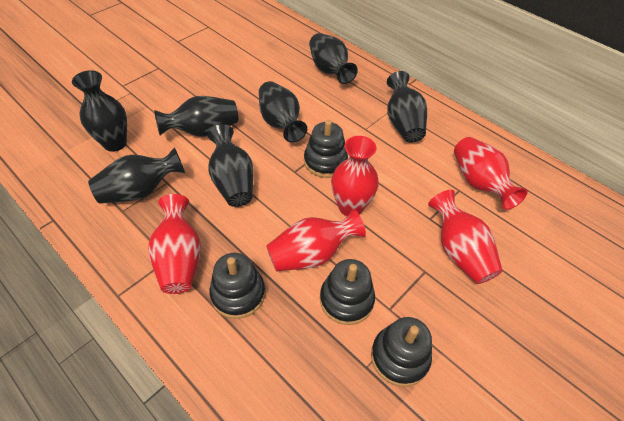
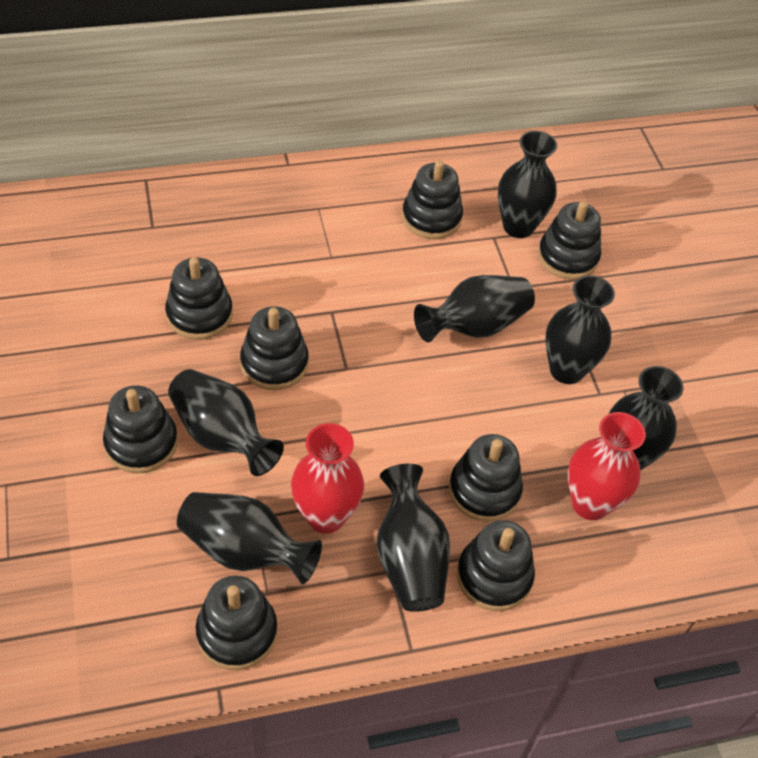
black stacking toy: [209,253,265,319] [304,120,348,178] [320,259,375,325] [371,317,432,387] = 4 -> [103,385,178,474] [165,257,233,340] [196,575,277,670] [240,306,309,390] [402,160,463,239] [449,434,523,522] [457,520,535,611] [538,201,601,280] = 8
red vase: [148,194,201,294] [266,209,366,272] [331,136,379,216] [428,190,503,284] [454,137,528,210] = 5 -> [291,423,364,534] [568,412,646,520] = 2

